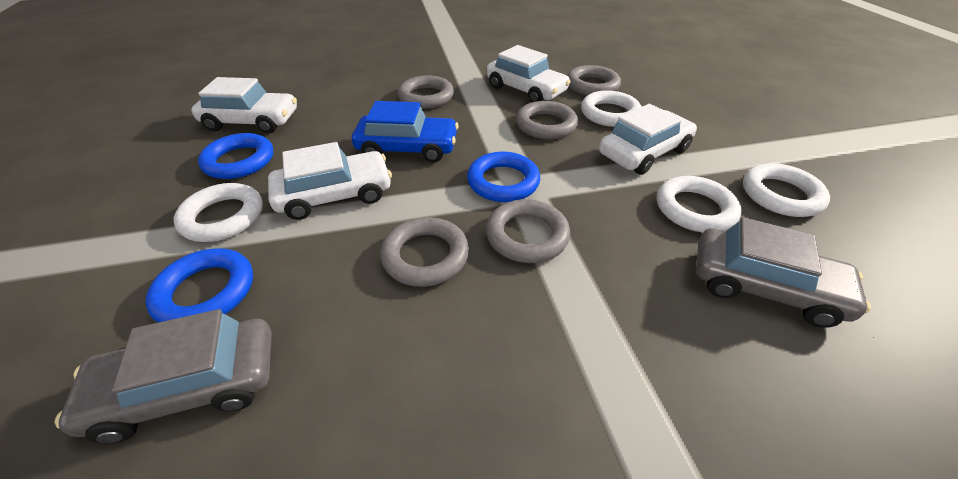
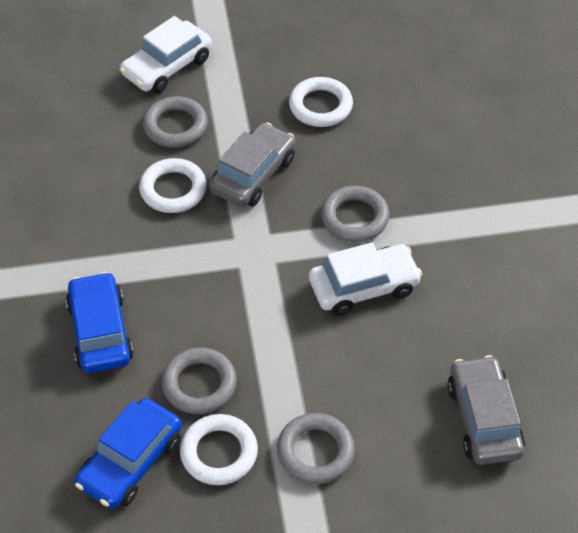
blue car: [352,101,459,163] = 1 -> [66,272,134,373] [75,398,182,509] = 2
blue ring: [146,248,253,323] [198,133,273,179] [467,152,540,202] = 3 -> none = 0
grey ring: [380,217,469,287] [398,75,454,109] [486,199,570,263] [516,101,578,139] [567,65,621,95] = 5 -> [143,96,208,148] [161,348,237,414] [277,413,355,484] [321,186,389,242] = 4
white car: [191,77,297,134] [268,142,392,220] [486,45,571,102] [599,104,697,175] = 4 -> [120,16,212,93] [309,242,422,316] = 2
white ring: [174,183,263,242] [581,90,642,127] [657,176,742,233] [743,163,830,217] = 4 -> [139,158,207,213] [180,414,258,485] [289,77,353,127] = 3

